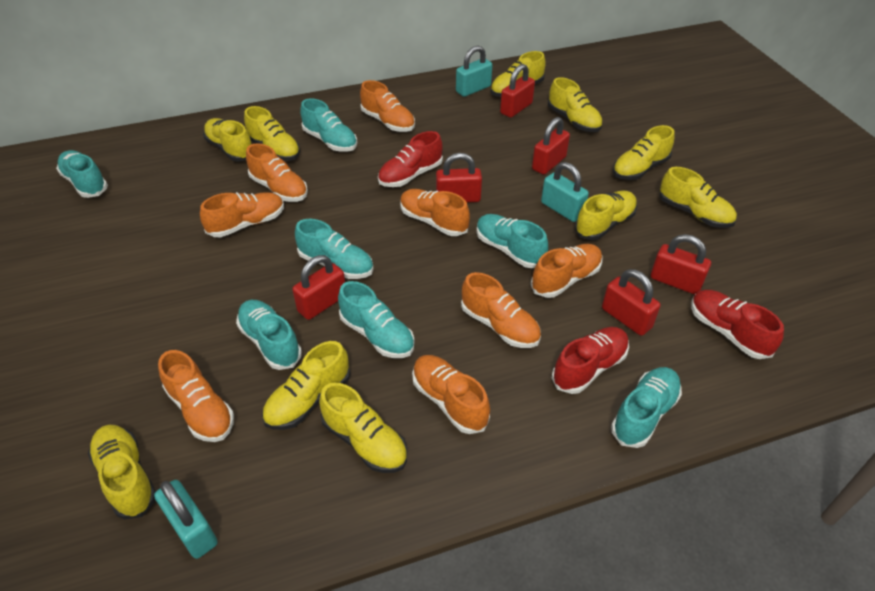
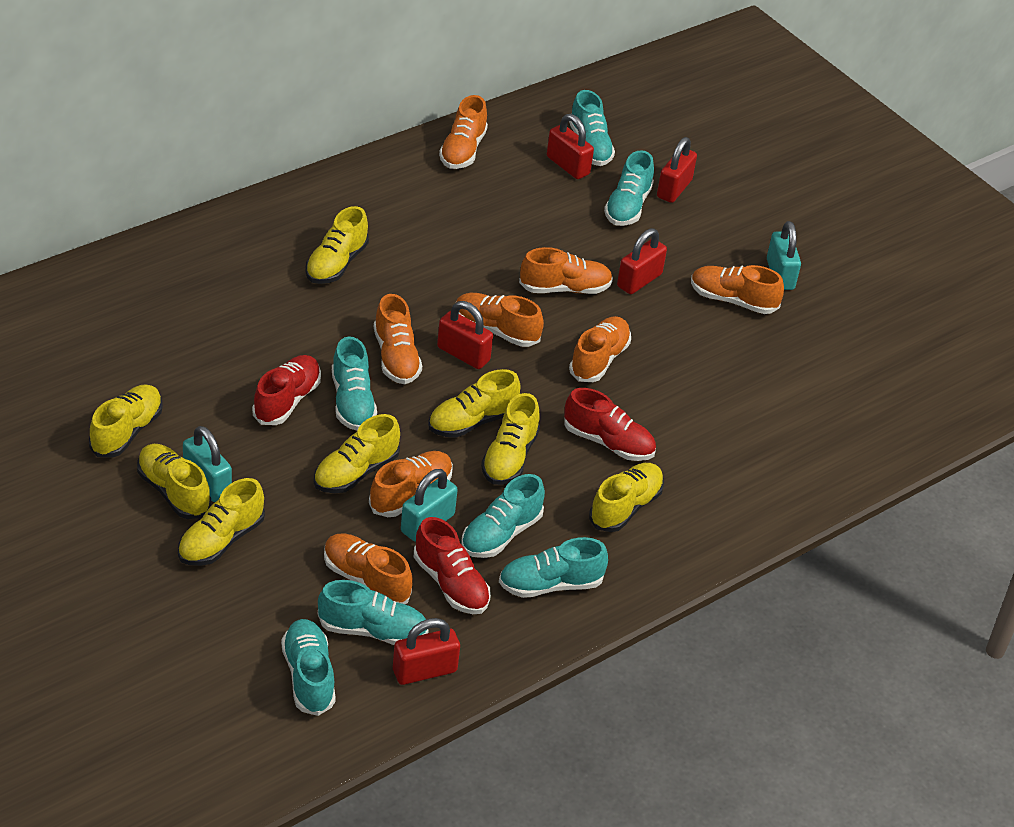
red padlock: [292,255,345,320] [436,153,482,202] [500,64,535,118] [532,117,570,174] [602,269,660,336] [651,234,711,294] = 6 -> [393,618,460,685] [437,301,493,369] [547,114,594,179] [617,228,667,294] [657,137,697,203] = 5
yellow shoe: [88,425,156,519] [203,118,251,161] [244,106,300,161] [262,341,351,430] [319,383,407,473] [490,51,546,97] [548,77,603,132] [574,191,637,240] [613,125,675,180] [660,167,737,228] = 10 -> [89,384,163,458] [137,444,211,519] [178,478,265,566] [305,206,369,284] [314,414,400,493] [428,369,521,438] [481,393,540,485] [589,463,664,532] = 8

